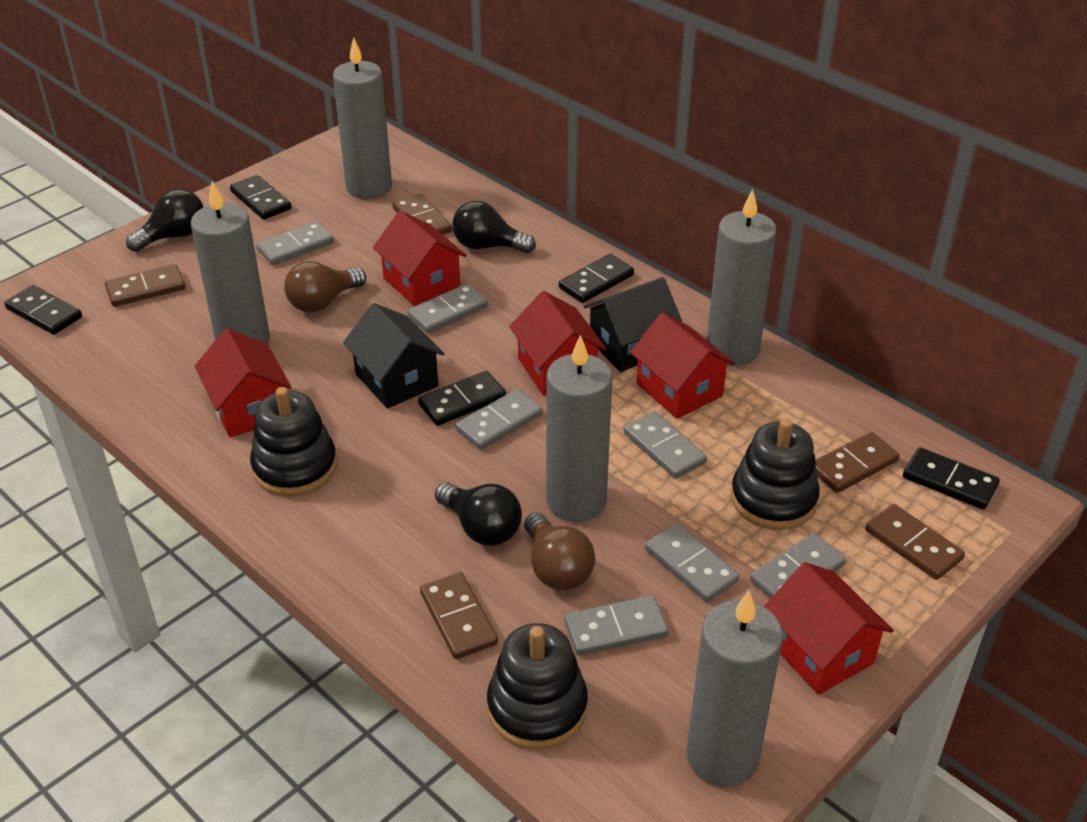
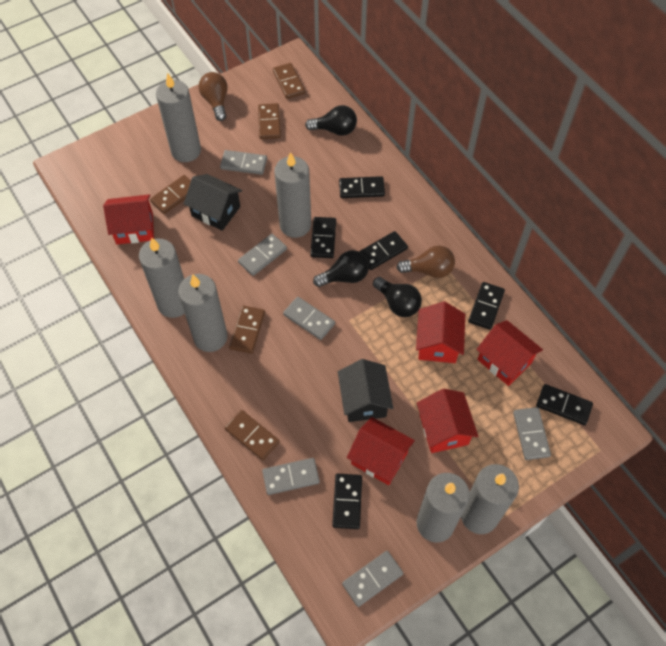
black domino: [5,285,82,335] [230,175,292,220] [418,371,506,426] [559,254,634,303] [903,447,1000,509] = 5 -> [310,217,336,258] [332,474,362,529] [339,176,385,198] [359,231,408,270] [468,282,505,330] [536,384,593,425] = 6
black stacking toy: [250,387,337,496] [487,623,588,750] [731,419,820,530] = 3 -> none = 0
grey candle: [191,181,270,344] [333,37,392,199] [546,335,612,522] [686,591,783,787] [707,189,777,366] = 5 -> [139,237,185,318] [156,73,201,162] [178,274,227,352] [274,152,311,238] [416,473,470,542] [461,464,519,534] = 6
grey domino: [256,221,334,265] [407,283,488,333] [455,389,542,450] [564,595,669,655] [623,411,707,479] [645,523,739,602] [750,533,846,598] = 7 -> [220,150,267,175] [238,234,287,276] [262,458,320,495] [283,297,335,340] [342,551,403,607] [513,407,551,460] = 6

